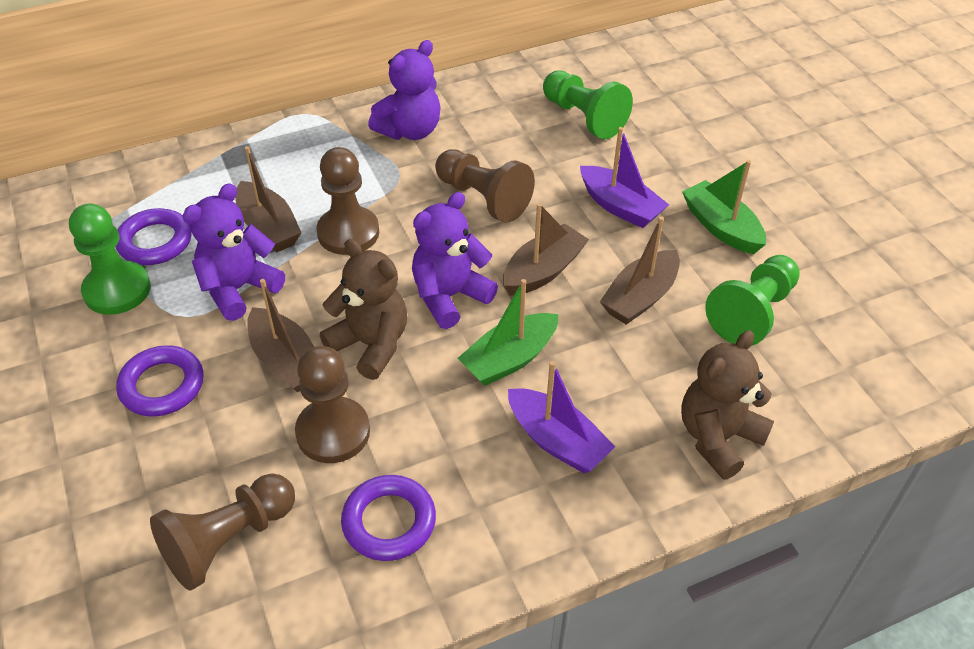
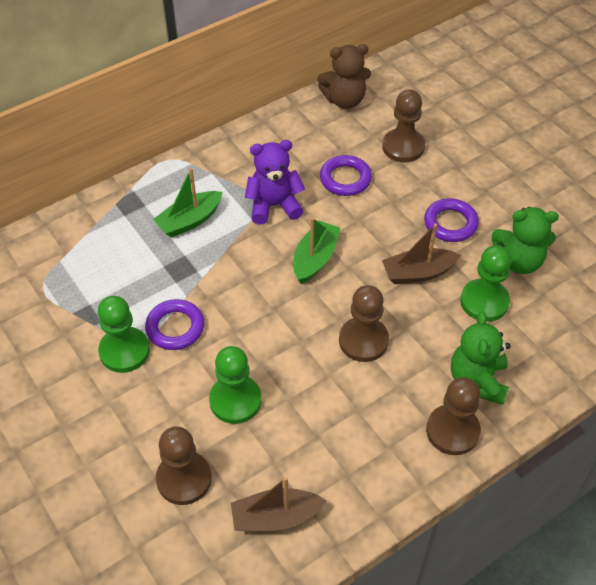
brown boat: [235,146,302,253] [247,279,314,392] [503,203,589,296] [600,216,680,325] = 4 -> [231,477,326,531] [382,224,461,284] = 2
brown teddy bear: [320,239,407,380] [681,330,774,480] = 2 -> [317,44,371,109] = 1
green teddy bear: none = 0 -> [451,311,511,405] [491,207,559,274] = 2
purple boat: [508,361,616,473] [580,127,669,228] = 2 -> none = 0
purple teddy bear: [183,183,285,321] [368,40,440,140] [412,192,498,329] = 3 -> [245,140,305,225] = 1

